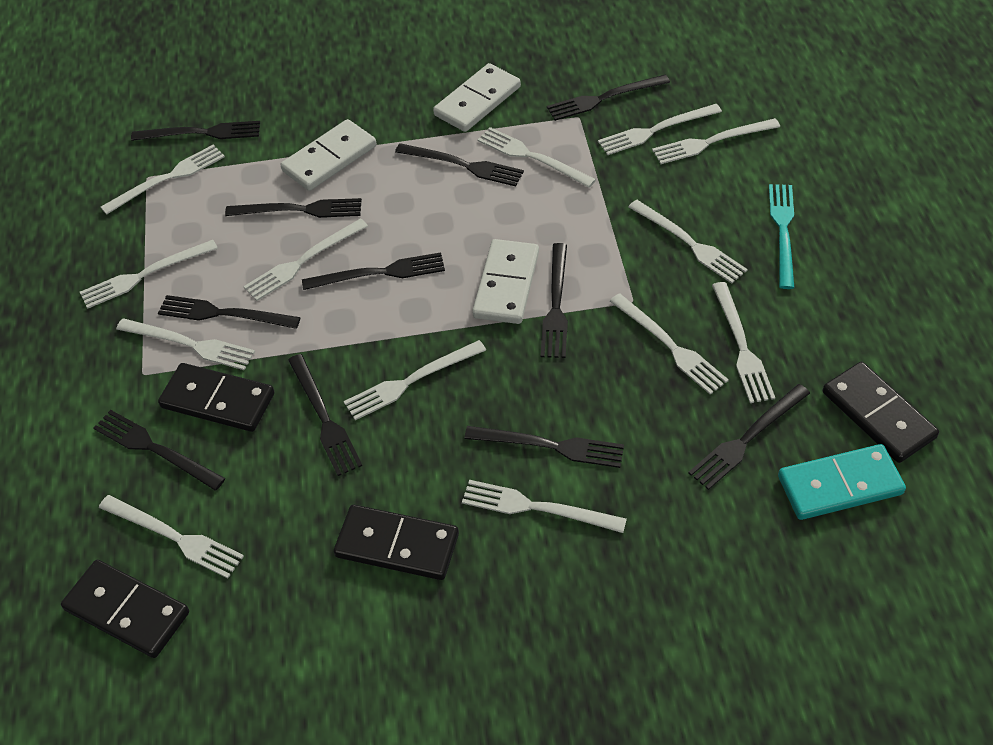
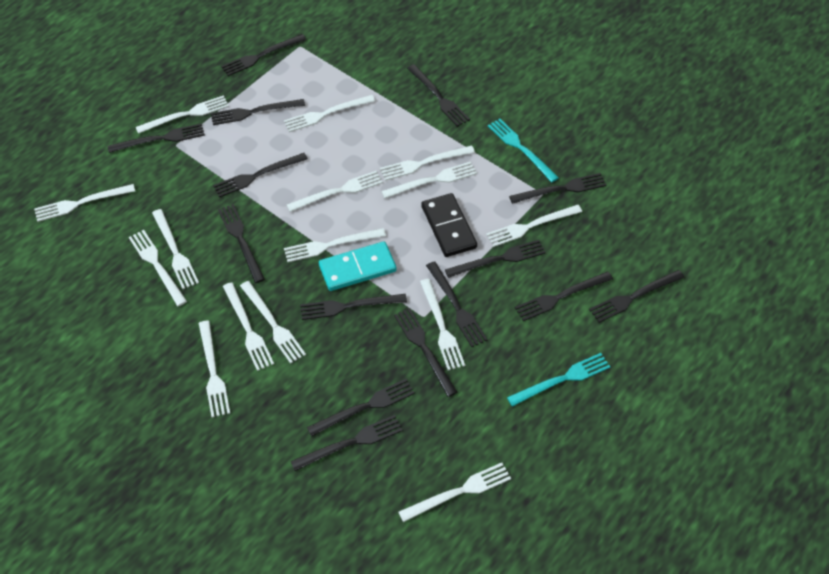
black domino: [61,560,189,658] [158,363,275,432] [334,505,459,580] [823,362,939,463] = 4 -> [421,193,477,257] = 1
black fork: [94,410,226,490] [131,121,260,141] [158,295,301,329] [225,198,362,218] [288,354,362,476] [302,252,445,290] [395,143,524,187] [464,426,624,468] [541,243,568,358] [547,75,670,121] [688,384,810,490] = 11 -> [108,123,205,153] [211,99,305,125] [213,153,308,198] [218,204,265,283] [221,34,306,76] [291,415,403,471] [300,294,407,320] [307,379,415,437] [394,308,457,397] [407,64,470,127] [426,261,488,347] [445,240,546,278] [509,173,606,204] [515,271,613,321] [589,270,684,323] = 15
turquoise fork: [769,184,795,289] = 1 -> [488,119,559,182] [507,353,610,407] = 2
white domino: [281,119,376,191] [433,63,521,132] [472,239,539,324] = 3 -> none = 0
white fork: [80,240,218,309] [99,495,244,578] [101,144,225,215] [116,318,255,370] [243,218,368,301] [344,340,486,420] [462,480,627,533] [477,127,596,188] [598,104,722,155] [610,293,729,395] [629,200,747,284] [652,118,780,164] [712,282,775,403] = 13 -> [34,184,135,222] [129,230,187,306] [136,95,229,134] [152,209,199,289] [199,320,230,417] [223,282,274,371] [240,281,306,364] [284,95,375,132] [284,228,386,262] [287,171,383,212] [380,145,475,181] [381,162,477,198] [398,463,511,522] [420,279,465,370] [486,205,582,247] = 15

